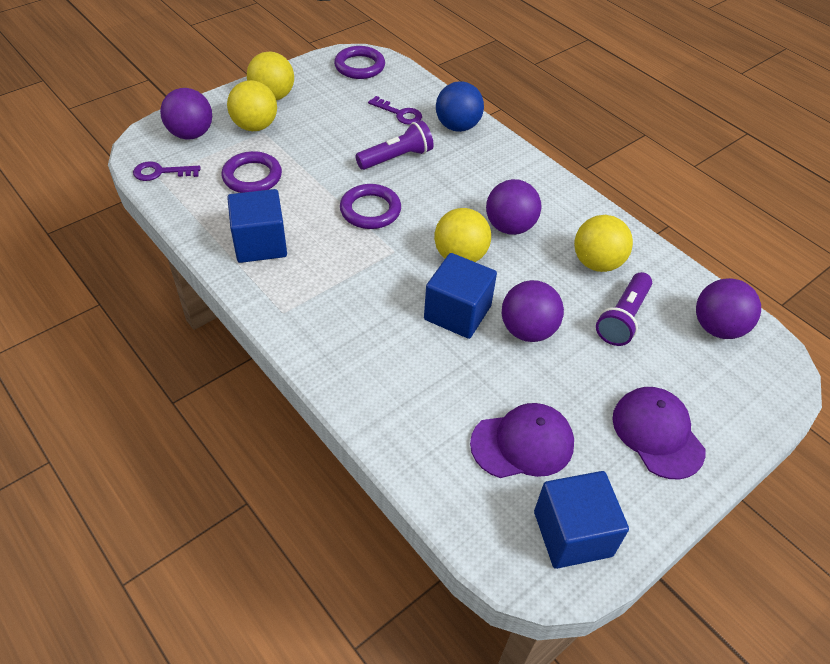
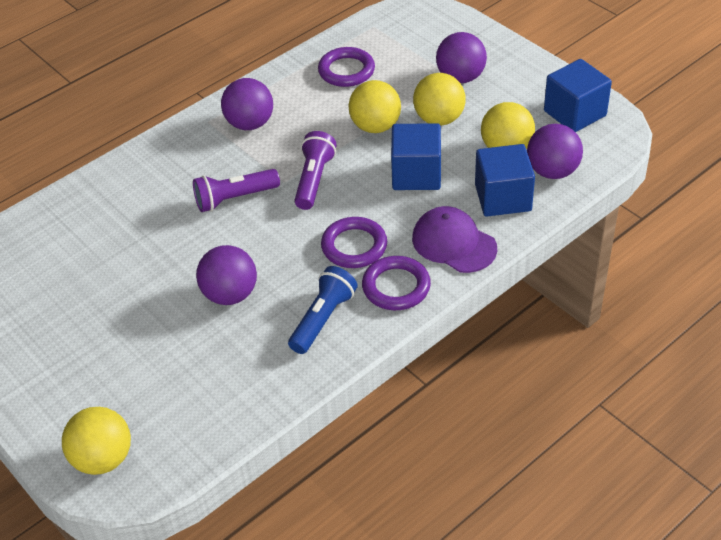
blue ball: [436,81,484,132] = 1 -> none = 0
blue flashlight: none = 0 -> [288,266,358,354] = 1
purple cap: [470,403,574,478] [612,387,705,480] = 2 -> [412,206,497,273] = 1
purple key: [133,161,200,181] [368,96,422,125] = 2 -> none = 0

